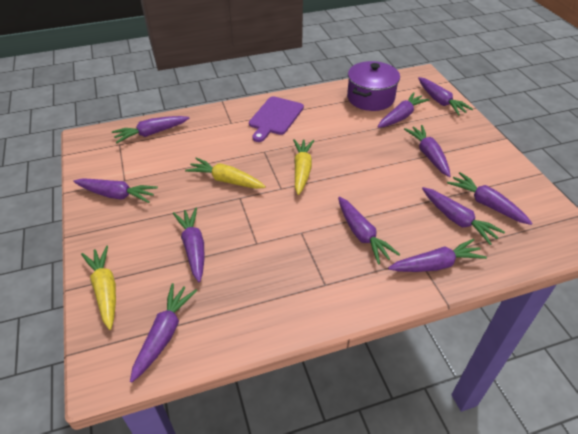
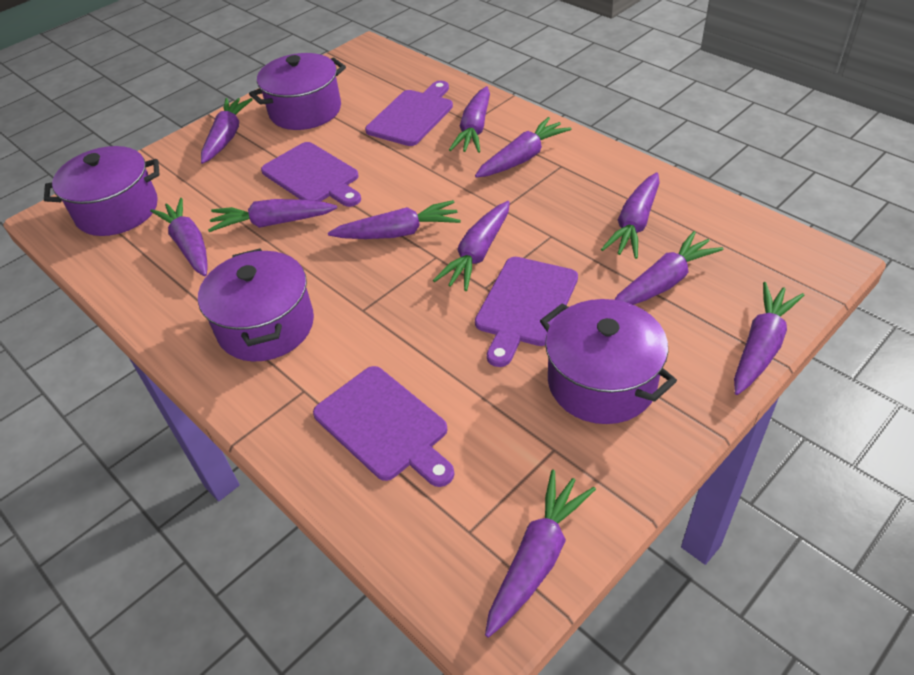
purple cutting board: [249,96,304,142] = 1 -> [261,142,361,207] [313,366,454,487] [365,81,453,146] [475,257,578,367] = 4
purple pot: [347,61,400,111] = 1 -> [44,146,160,236] [198,248,314,362] [249,53,346,130] [540,299,677,424] = 4
yellow carrot: [81,245,116,330] [185,157,266,189] [293,139,314,195] = 3 -> none = 0

